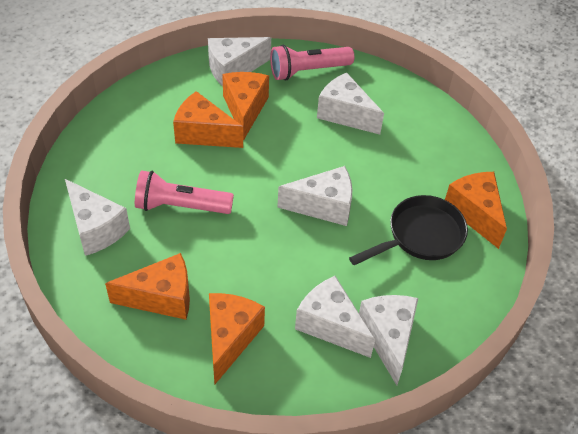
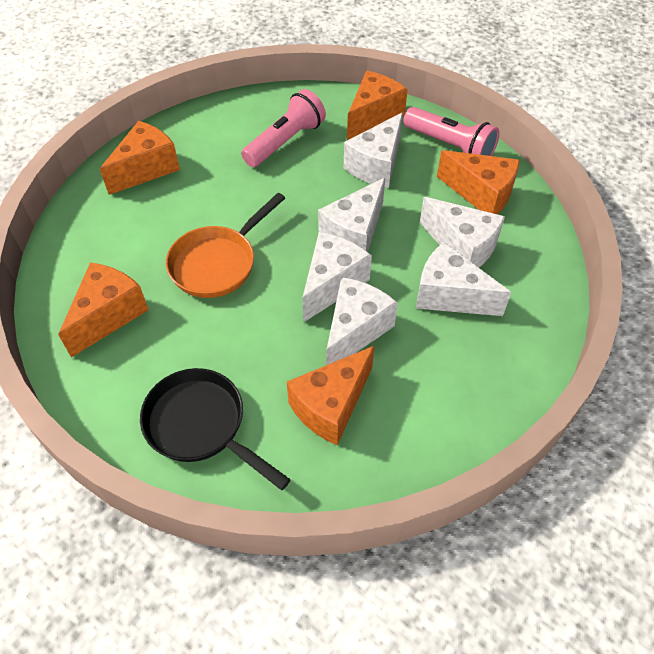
orange pan: none = 0 -> [166,193,285,298] = 1

